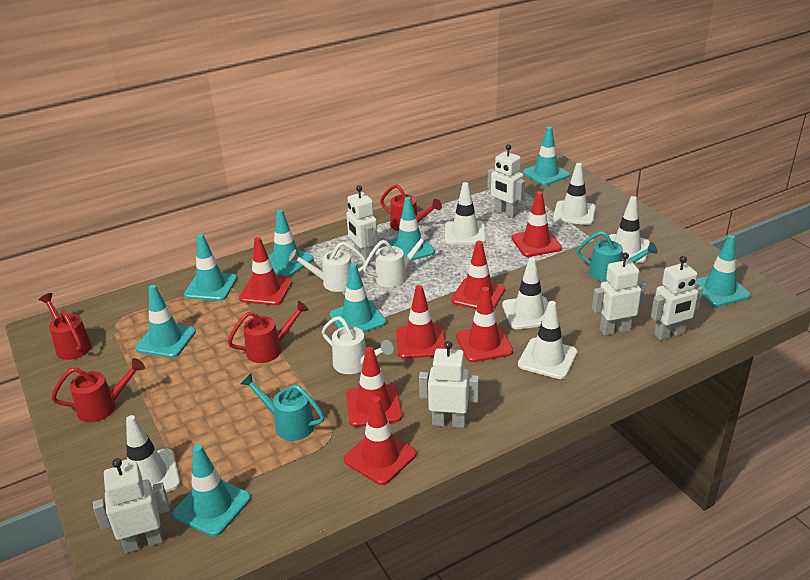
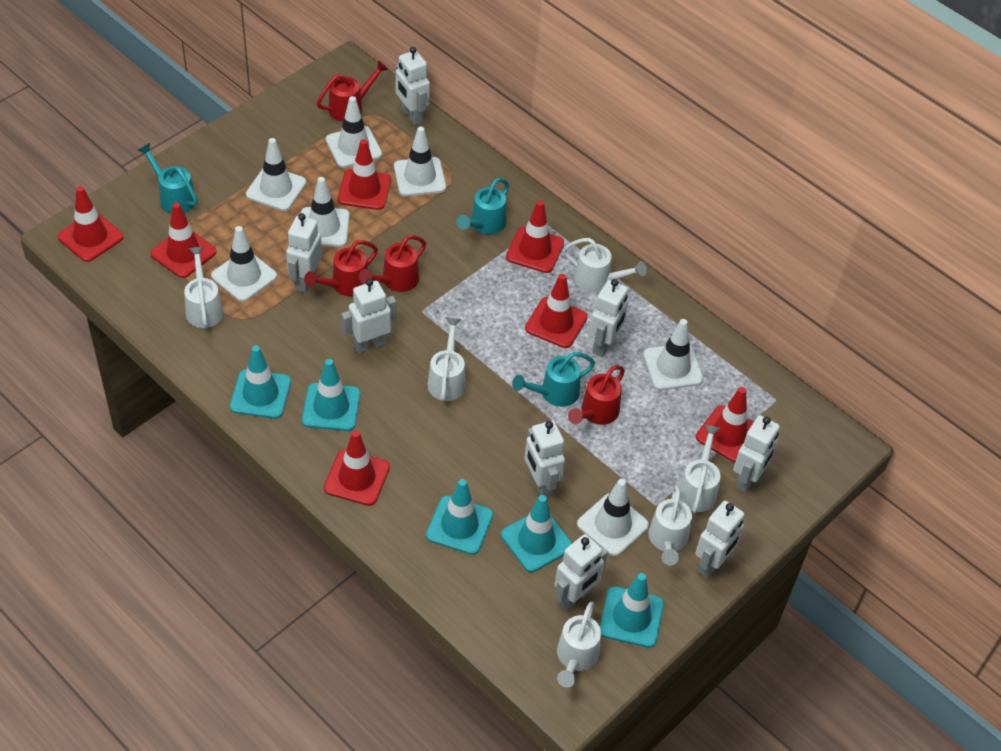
turquoise traffic cone: [135,285,196,358] [173,444,251,537] [184,234,237,301] [269,210,314,277] [330,263,386,333] [385,197,435,261] [523,126,570,185] [696,235,751,307] = 8 -> [230,346,291,419] [302,359,361,431] [426,479,493,555] [501,495,572,572] [600,573,664,648] = 5
turquoise watering can: [240,373,325,441] [577,231,658,282] = 2 -> [138,143,198,213] [457,178,510,235] [512,352,595,407] = 3
white robot: [93,458,170,553] [346,185,378,263] [419,341,479,428] [487,144,525,218] [592,252,646,336] [651,256,703,340] = 6 -> [286,213,322,293] [341,279,396,354] [396,47,430,125] [524,420,565,497] [555,534,608,611] [589,279,628,357] [695,501,745,578] [733,415,780,493] = 8
white traffic cone: [122,415,180,493] [445,182,486,244] [502,257,548,329] [518,301,577,379] [553,163,596,225] [609,196,650,263] = 6 -> [211,226,277,302] [246,138,306,211] [301,177,350,247] [326,96,382,168] [394,126,446,196] [577,479,649,556] [643,319,704,390] = 7
white watering can: [289,242,366,292] [322,316,393,374] [363,231,430,287] = 3 -> [184,247,223,328] [428,318,466,401] [557,601,601,688] [563,238,647,292] [648,485,692,566] [679,425,721,513] = 6

